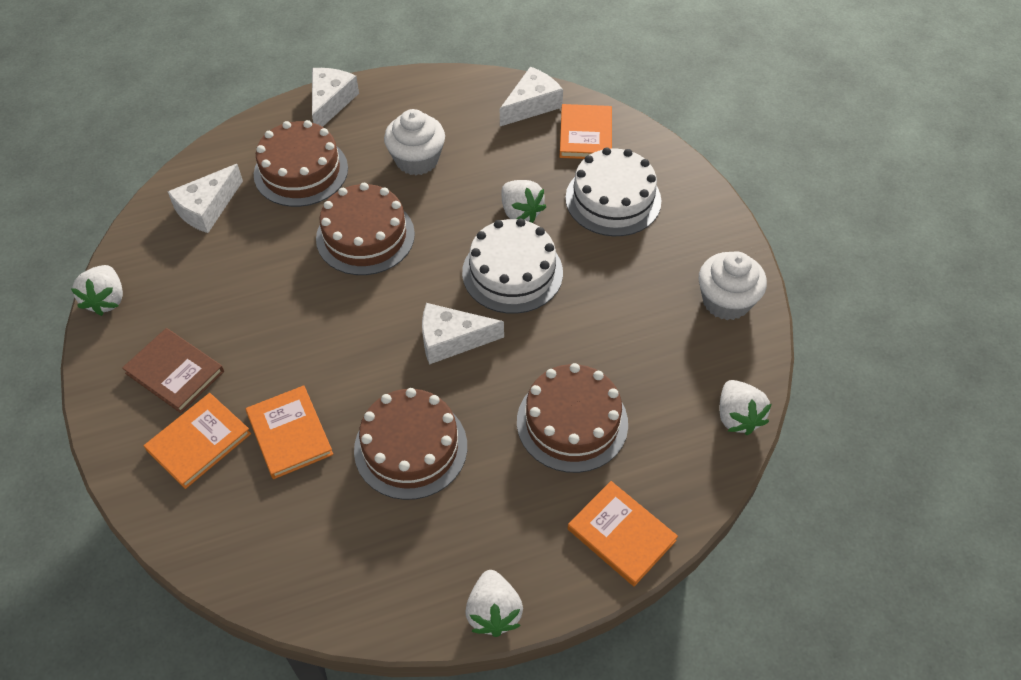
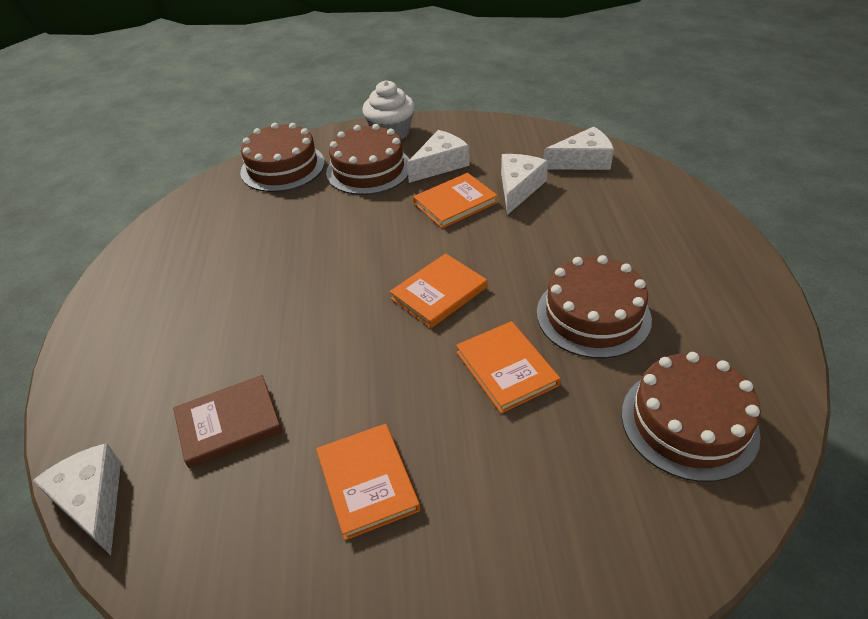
white cake: [462,218,563,314] [565,147,661,236] = 2 -> none = 0
white cupcake: [384,109,445,175] [699,251,767,320] = 2 -> [362,80,415,139] = 1
white strawberry: [71,265,123,316] [465,570,523,637] [502,180,546,223] [720,380,772,435] = 4 -> none = 0

